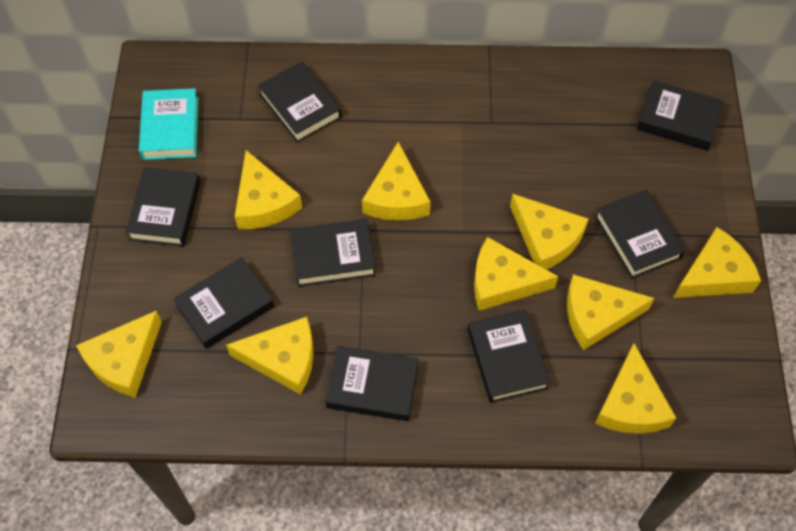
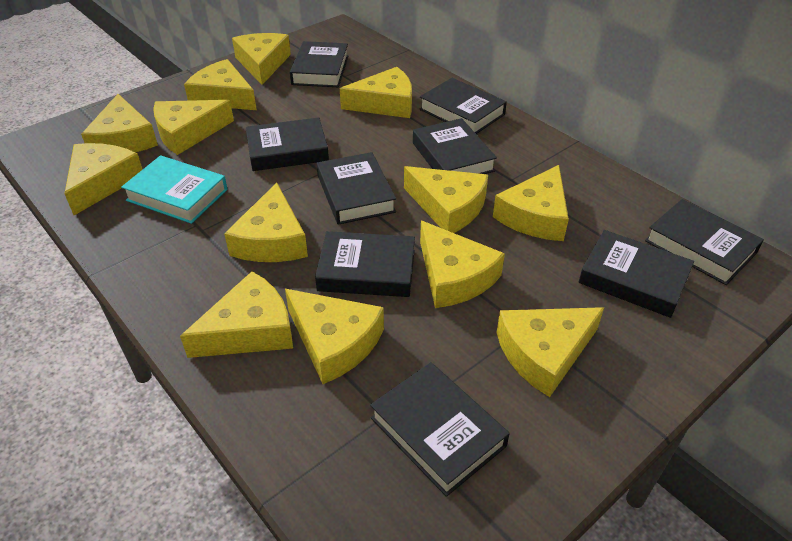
black book: [126,167,201,247] [173,257,274,349] [258,62,342,143] [290,219,376,287] [325,346,419,421] [468,310,550,403] [595,190,685,279] [637,80,724,151] = 8 -> [246,117,329,171] [290,41,349,87] [315,231,415,297] [317,152,396,225] [370,362,510,497] [413,118,497,174] [419,78,507,134] [578,230,694,318] [645,199,764,285] = 9
yellow cheese: [76,310,162,398] [226,317,314,395] [235,150,302,229] [362,142,431,221] [474,237,559,311] [510,194,589,269] [567,274,654,350] [595,343,676,434] [673,227,761,298] = 9 -> [64,143,143,215] [81,94,158,152] [153,100,234,155] [180,271,293,358] [184,59,257,110] [224,183,308,262] [232,33,291,85] [285,289,384,384] [340,67,412,118] [404,166,488,233] [420,221,505,308] [493,165,569,241] [496,307,604,397] = 13

